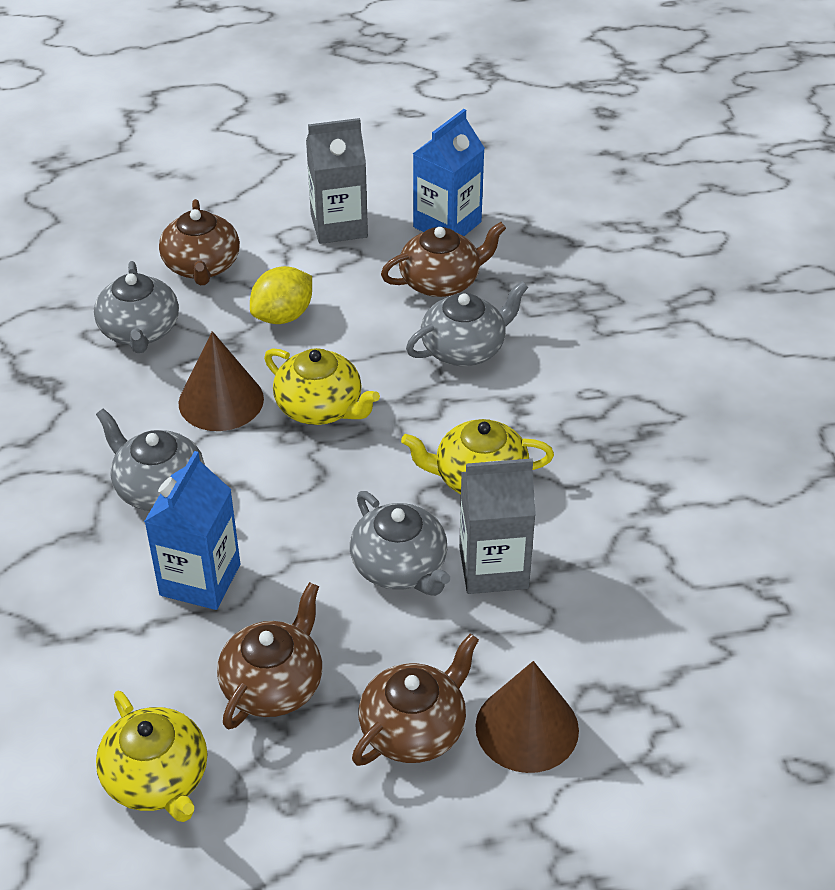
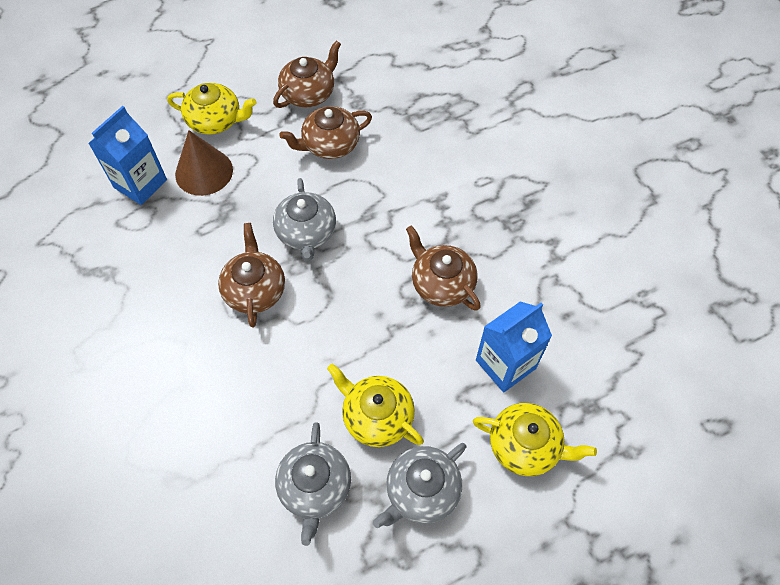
brown cone: [179,331,264,431] [475,661,579,773] = 2 -> [175,130,233,196] = 1
grey carton: [306,118,368,244] [459,458,536,594] = 2 -> none = 0
grey teapot: [94,261,179,353] [96,408,205,511] [350,491,450,596] [406,281,528,366] = 4 -> [273,178,336,261] [275,422,351,546] [373,443,467,528] = 3
yellow lemon: [250,266,312,324] = 1 -> none = 0

